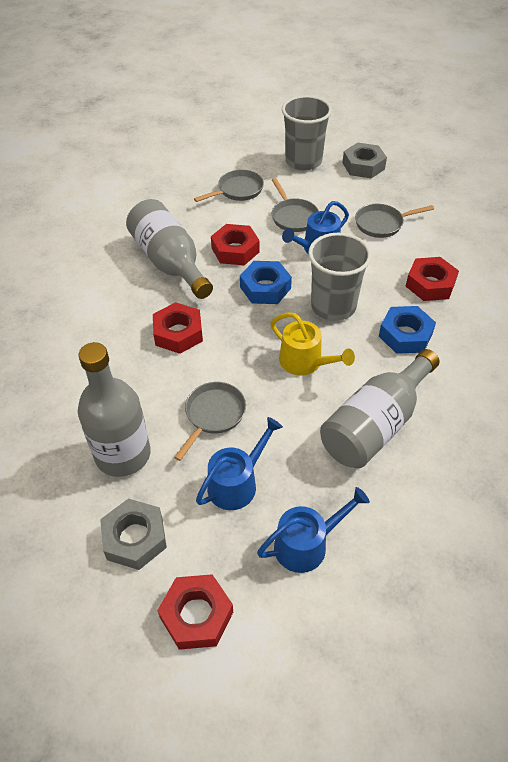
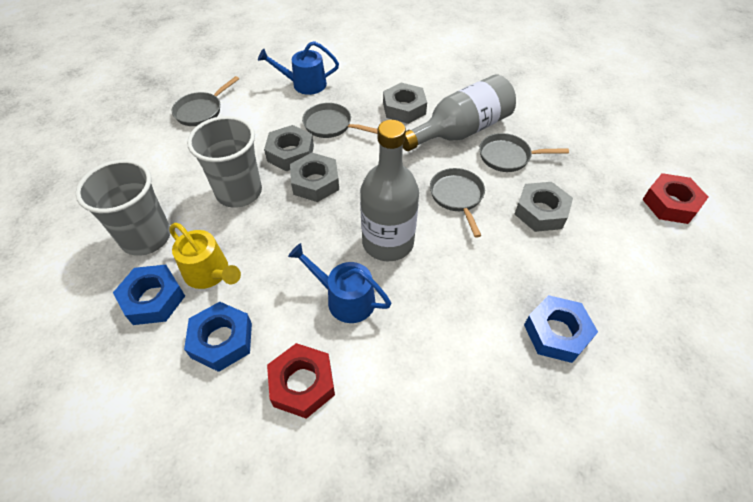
blue nut: [240,261,292,304] [379,306,436,354] = 2 -> [113,265,185,325] [184,302,252,372] [524,295,598,363] = 3
blue watering can: [196,417,283,510] [257,487,370,573] [282,201,349,253] = 3 -> [258,41,339,95] [288,243,391,323] = 2
grey bottle: [78,342,151,477] [126,199,213,299] [320,349,439,468] = 3 -> [360,120,419,261] [403,74,516,151] = 2
grey nut: [100,498,167,570] [343,143,387,178] = 2 -> [264,125,314,171] [290,153,339,202] [383,83,427,124] [514,182,573,232] = 4
red nut: [153,302,203,354] [157,574,233,650] [211,224,259,265] [406,257,459,301] = 4 -> [267,343,335,419] [642,173,708,224] = 2

